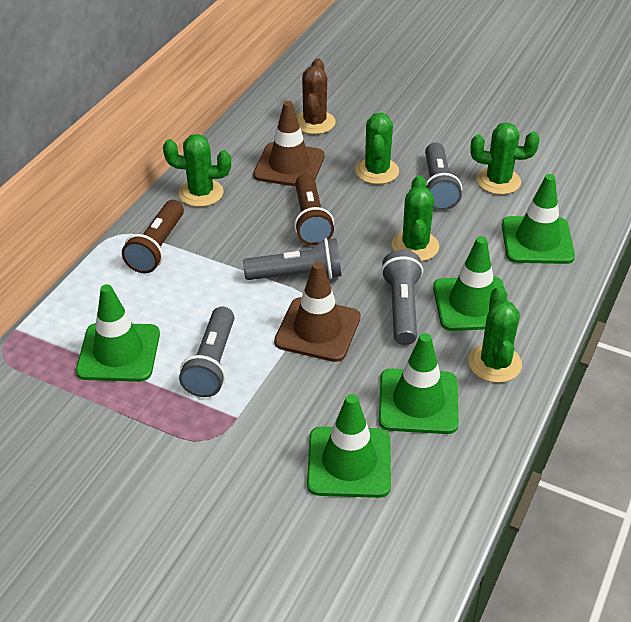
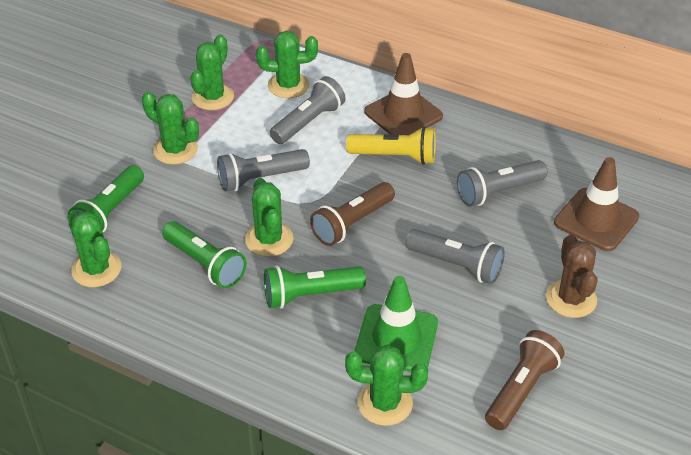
green cactus: [163,134,231,207] [355,112,399,184] [392,175,439,262] [468,286,522,383] [470,123,540,195] = 5 -> [67,210,121,287] [142,91,199,165] [190,34,234,110] [245,178,293,257] [256,31,318,98] [345,344,428,426] = 6
green flashlight: none = 0 -> [68,165,144,232] [162,221,247,289] [264,265,366,309] = 3
green traffic cone: [76,284,160,382] [307,394,391,498] [379,333,459,434] [433,236,508,331] [502,174,575,264] = 5 -> [355,276,438,372] = 1
yellow flashlight: none = 0 -> [346,126,436,165] = 1

